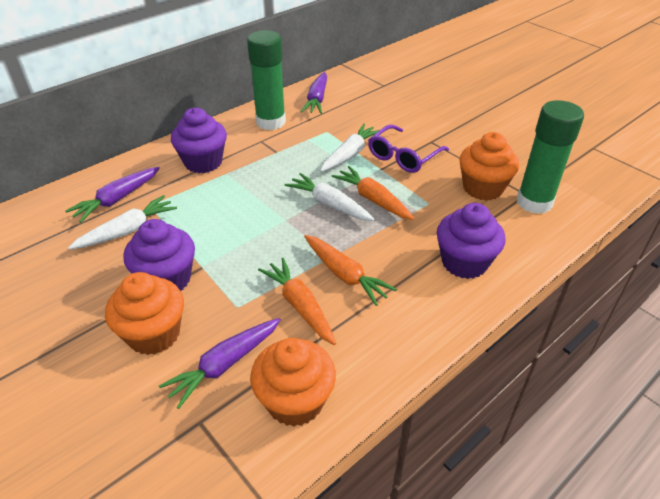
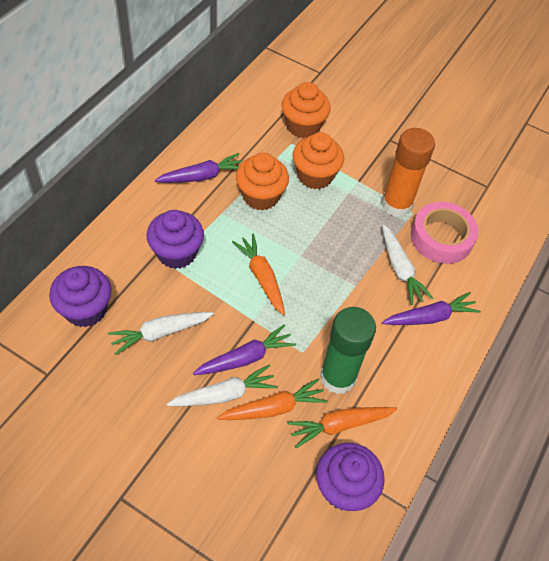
green glue stick: [247,30,286,130] [517,100,584,214] = 2 -> [320,307,376,394] = 1
orange glue stick: none = 0 -> [381,128,435,217] = 1
pink tape: none = 0 -> [411,202,478,264] = 1
purple glasses: [368,125,449,173] = 1 -> none = 0

